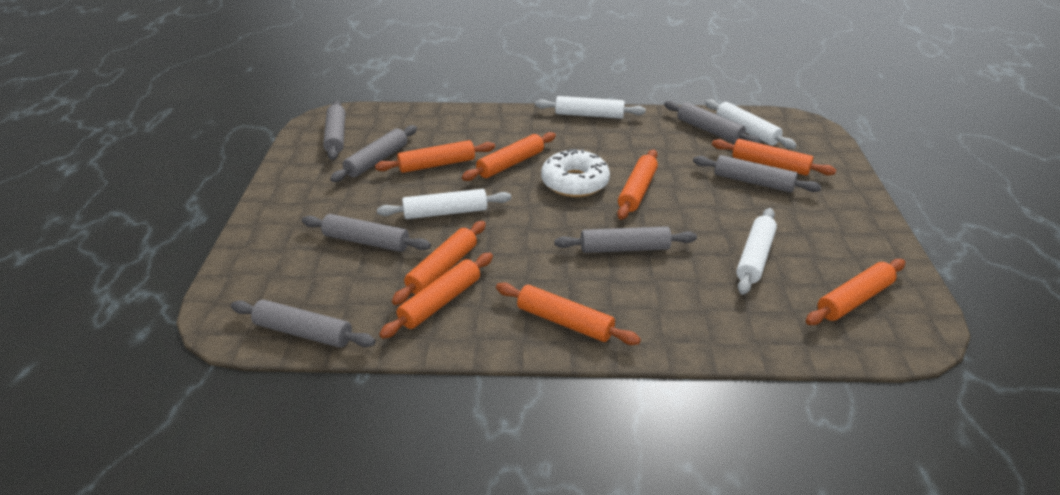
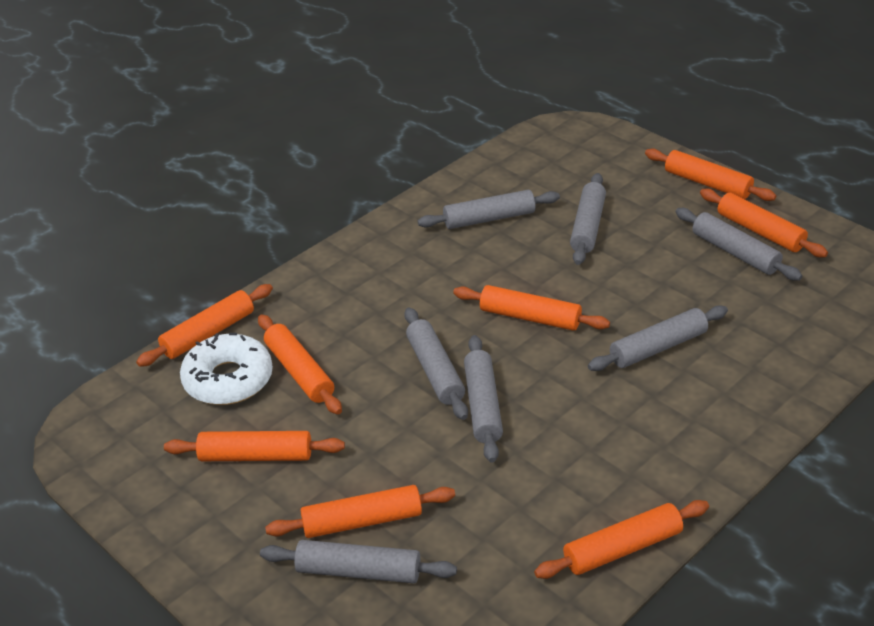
white rolling pin: [377,189,511,219] [535,96,646,119] [705,99,797,149] [736,208,777,295] = 4 -> none = 0

